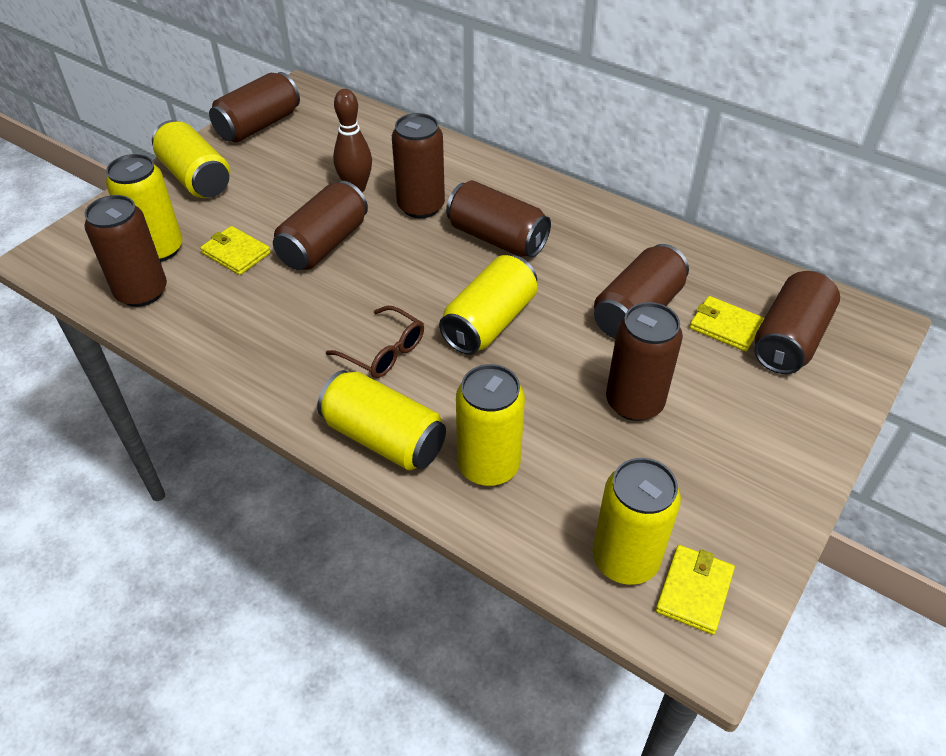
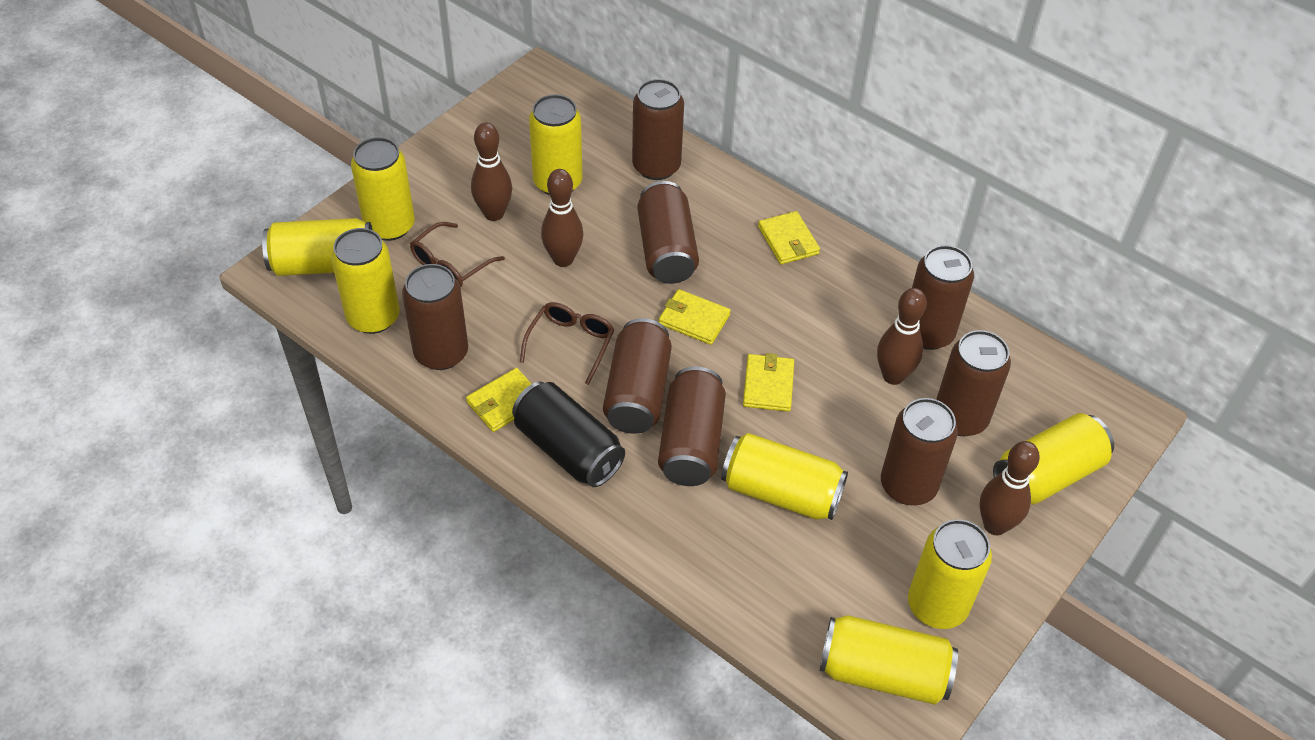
black can: none = 0 -> [512,381,625,487] = 1
brown bowling pin: [333,89,372,192] = 1 -> [471,122,512,221] [541,169,583,267] [877,288,927,385] [980,441,1040,535] = 4
brown glasses: [326,306,424,378] = 1 -> [410,222,505,287] [520,302,615,385] = 2
yellow can: [106,154,183,262] [152,120,230,198] [317,370,446,470] [439,255,537,355] [456,364,525,486] [592,458,681,585] = 6 -> [262,218,373,276] [331,228,400,334] [351,137,415,241] [529,94,583,195] [721,433,848,520] [820,615,958,705] [908,519,992,629] [993,413,1114,505] = 8
yellow wallet: [200,226,271,275] [656,545,735,635] [690,296,765,352] = 3 -> [466,368,532,432] [659,289,731,345] [743,353,794,412] [758,211,820,264] = 4

